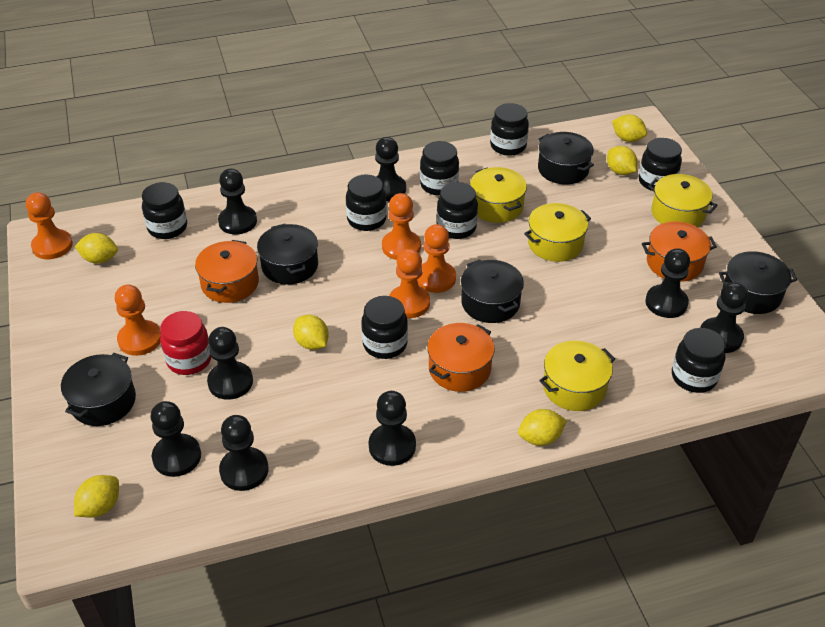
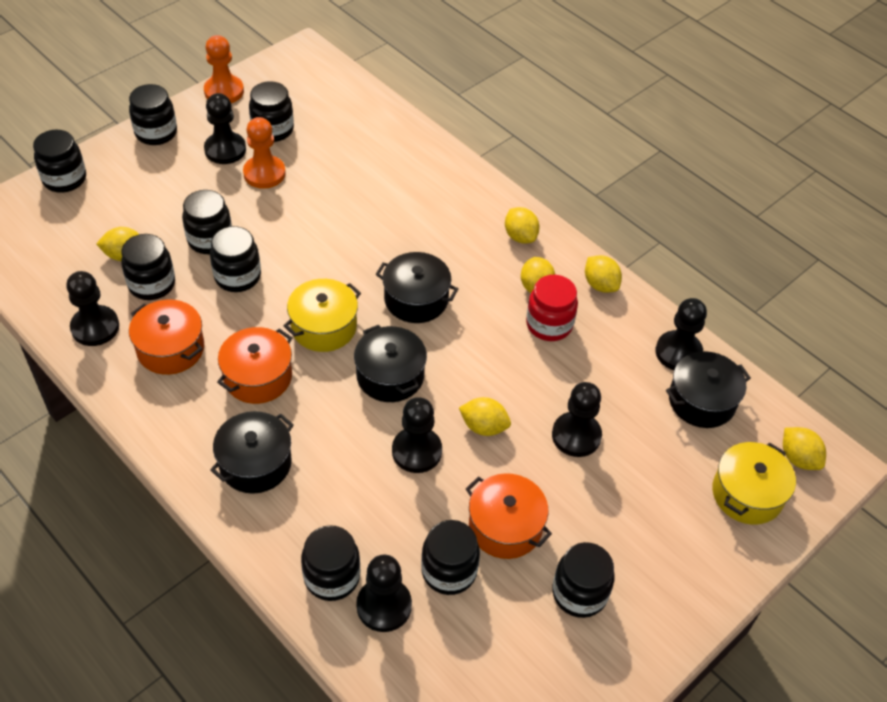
black jar: [142,182,187,239] [346,174,387,231] [361,296,408,359] [420,141,459,196] [437,182,478,239] [490,103,529,156] [639,138,682,191] [672,328,726,393] = 8 -> [33,129,86,193] [121,234,175,300] [129,84,177,145] [182,190,232,254] [210,226,261,292] [249,81,294,142] [301,525,360,601] [421,520,480,595] [552,542,615,618] = 9
black pawn: [150,401,201,477] [207,327,253,400] [218,169,257,234] [219,415,269,491] [368,391,416,466] [375,137,406,201] [645,248,690,318] [700,282,748,353] = 8 -> [66,271,119,346] [204,93,246,164] [356,554,412,632] [392,397,442,473] [552,382,602,457] [655,298,707,370] = 6
black pot: [61,353,136,426] [257,224,318,285] [461,259,524,323] [538,132,594,184] [719,251,797,314] = 5 -> [210,411,294,494] [354,325,427,402] [376,252,458,323] [666,351,751,428] = 4
orange pawn: [26,192,73,259] [115,285,161,356] [382,193,421,260] [389,249,430,318] [417,224,456,293] = 5 -> [204,35,244,103] [243,117,286,189] = 2
yellow pot: [470,167,527,223] [524,203,591,262] [539,341,615,411] [648,174,718,227] = 4 -> [283,279,361,352] [712,442,796,524] = 2

